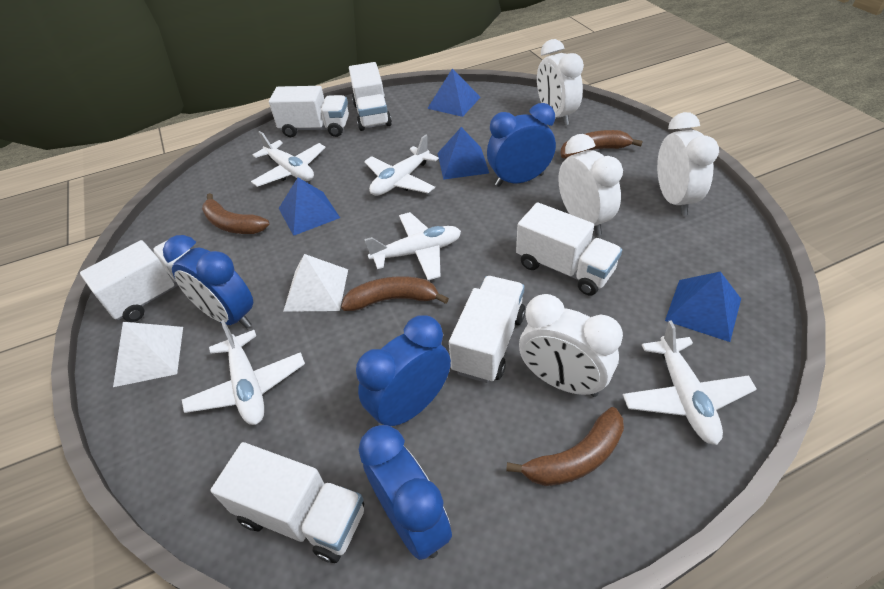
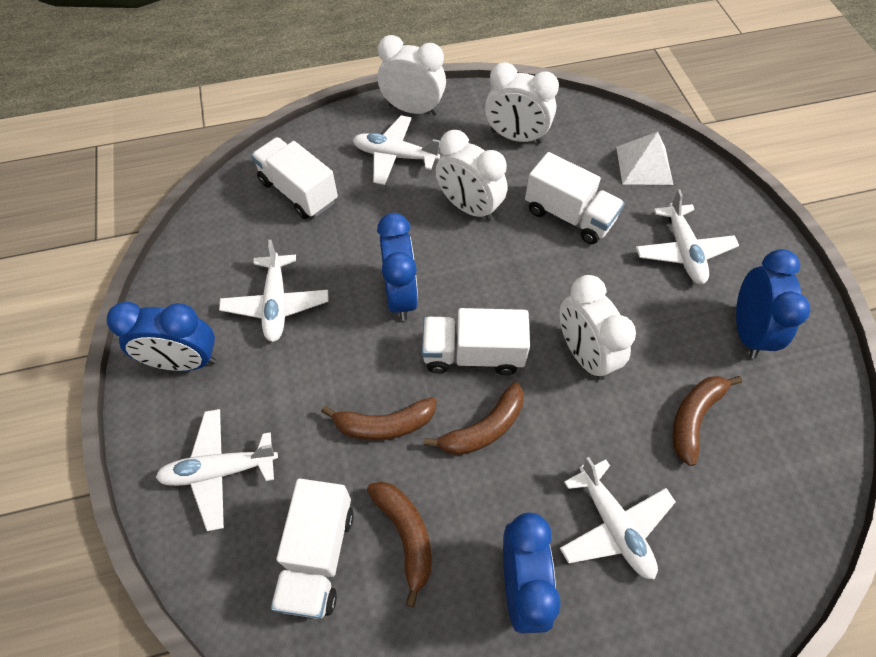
blue pyramid: [279,178,340,236] [427,68,481,117] [438,127,489,180] [665,271,741,342] = 4 -> none = 0
white pyramid: [113,322,183,387] [283,254,348,312] = 2 -> [616,132,673,185] = 1
white truck: [80,240,191,322] [210,442,364,563] [269,86,349,137] [349,62,392,131] [449,276,526,383] [516,202,622,295] = 6 -> [251,137,338,219] [271,479,354,619] [422,308,530,375] [525,152,624,244] = 4

